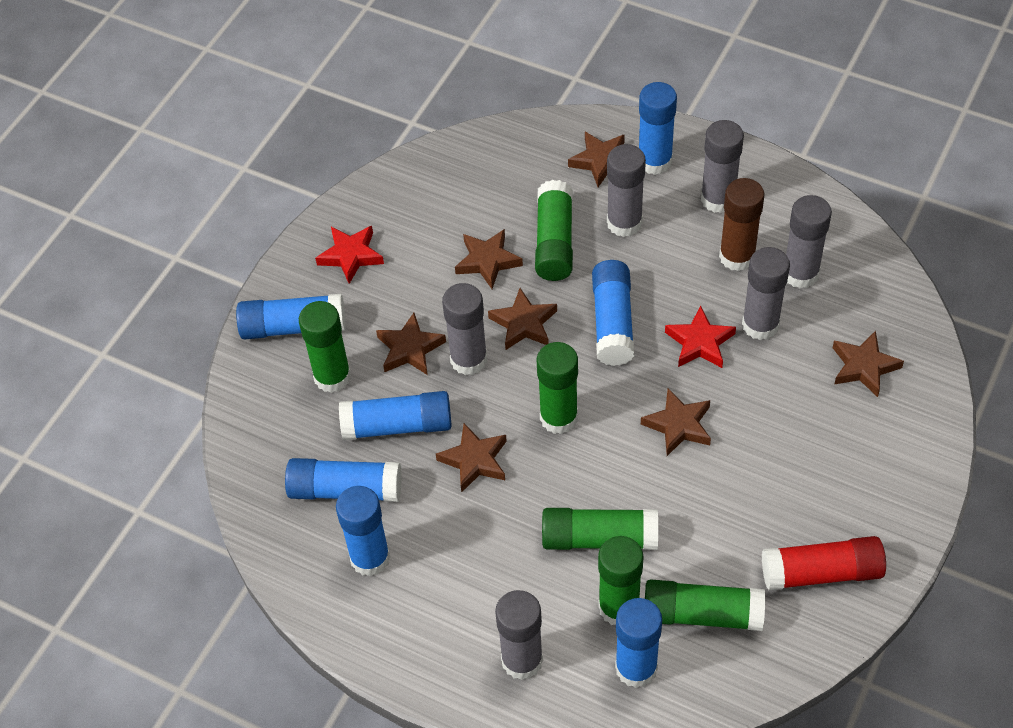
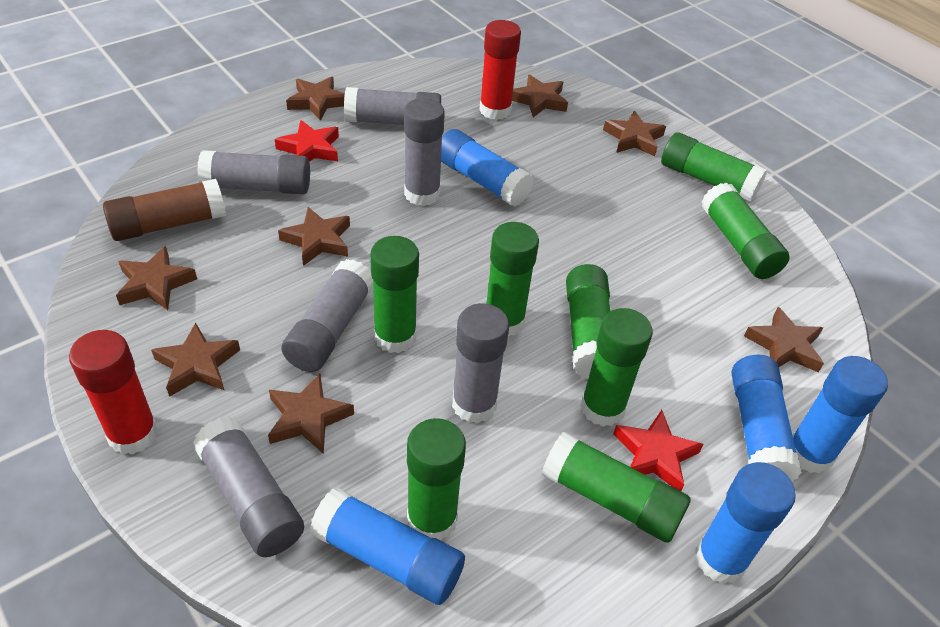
blue glue stick: [236,294,346,339] [285,458,402,502] [336,486,390,576] [339,391,452,440] [592,260,635,366] [615,598,662,688] [639,82,677,175] = 7 -> [310,487,465,605] [441,129,534,207] [695,462,796,584] [732,355,802,482] [792,356,888,474] = 5
brown star: [376,313,446,375] [436,423,507,493] [455,229,523,289] [488,288,557,350] [568,132,625,187] [641,388,711,456] [833,331,904,397] = 7 -> [116,246,197,310] [151,323,240,397] [268,374,354,454] [278,207,350,266] [286,77,345,121] [512,75,568,117] [603,111,666,156] [744,307,824,372] = 8
green glue stick: [299,301,351,393] [535,180,573,281] [537,342,578,434] [542,508,658,550] [598,536,644,625] [645,579,765,631] = 6 -> [370,236,419,353] [407,418,466,541] [486,222,539,337] [542,432,691,543] [566,264,610,379] [580,308,653,427] [661,132,767,202] [701,182,790,279] = 8
red glue stick: [762,536,886,591] = 1 -> [69,330,158,455] [479,20,521,120] = 2

